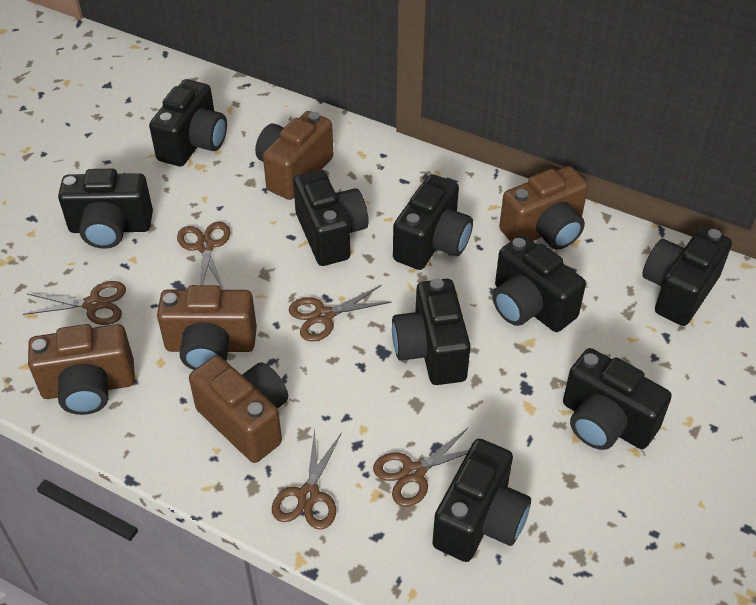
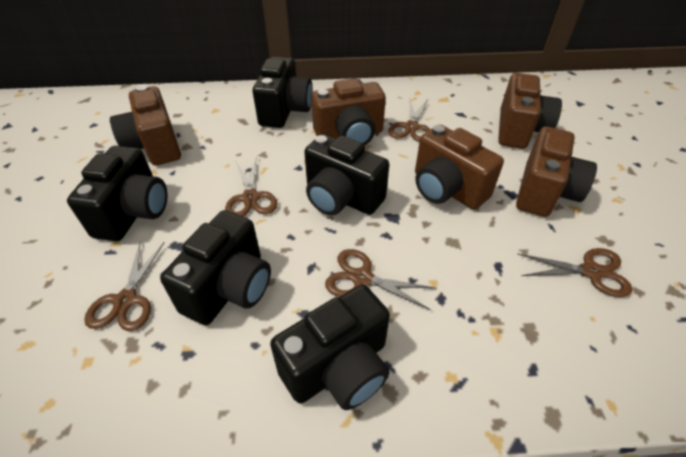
black camera: [58,169,153,249] [149,79,227,166] [293,170,369,266] [392,278,471,385] [393,174,473,270] [432,439,531,562] [492,235,586,332] [563,348,672,450] [642,227,732,326] = 9 -> [67,146,167,241] [160,210,271,325] [253,56,313,128] [270,285,390,410] [304,134,389,216] = 5

